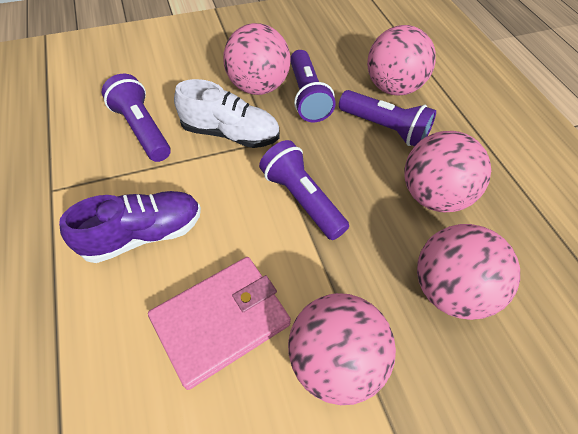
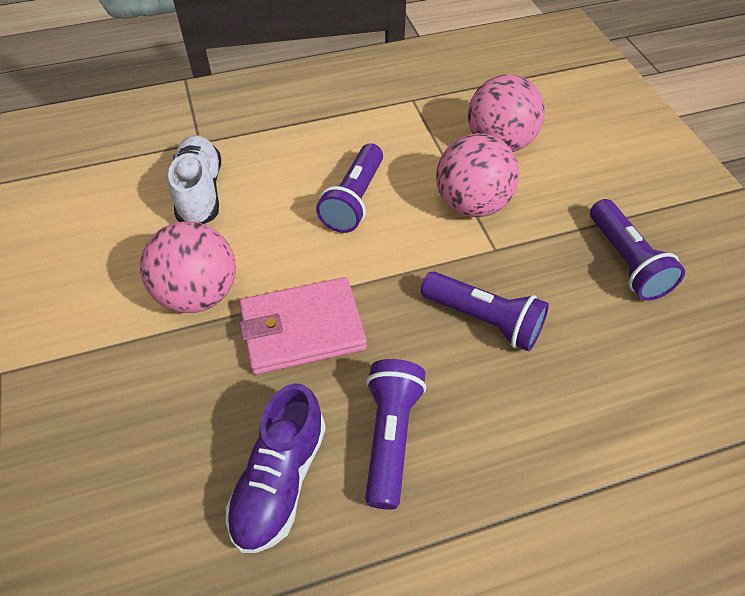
pink ball: [223,23,291,95] [288,293,396,405] [367,25,436,95] [404,131,491,212] [417,224,520,320] = 5 -> [140,221,236,313] [436,133,519,217] [468,74,545,152] = 3

